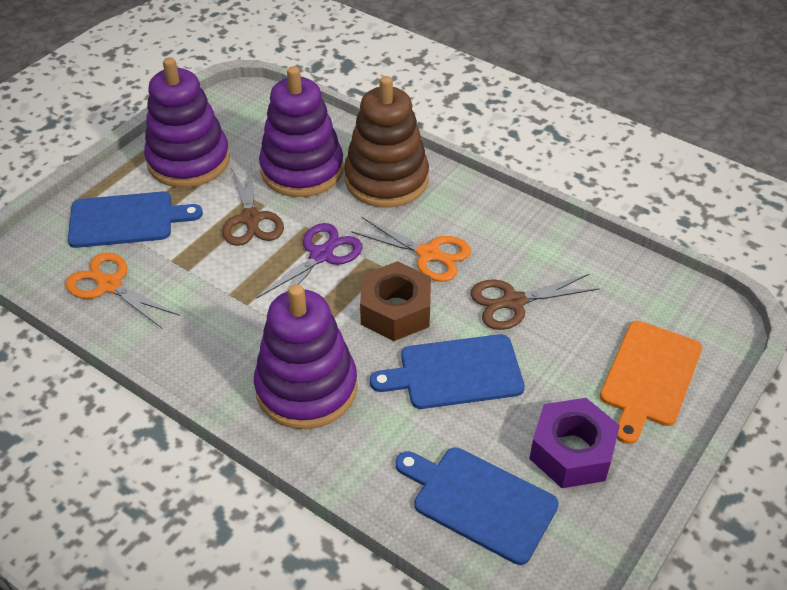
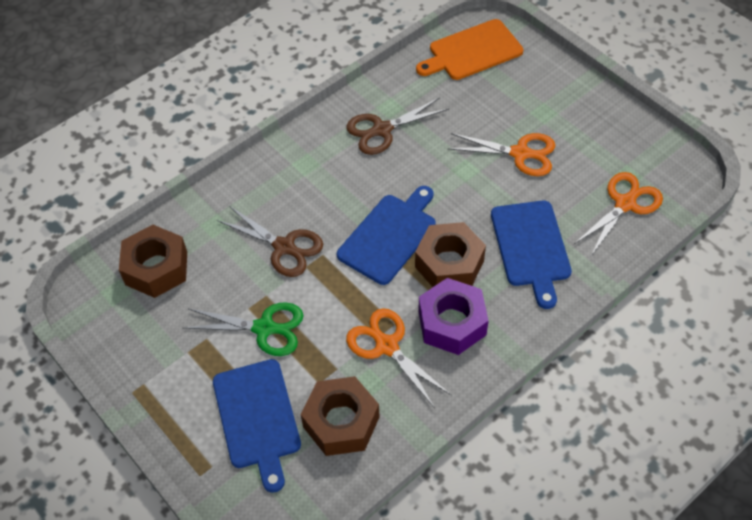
brown nut: [360,261,431,341] = 1 -> [119,225,187,298] [301,376,379,456] [415,222,486,287] = 3
brown stacking toy: [344,76,429,208] = 1 -> none = 0
green scissors: none = 0 -> [184,302,304,356] = 1
orange scissors: [66,252,180,329] [351,217,471,282] = 2 -> [346,308,452,408] [447,133,555,176] [574,172,663,256] = 3
purple scissors: [257,223,362,298] = 1 -> none = 0
purple stacking toy: [144,57,230,187] [254,284,358,429] [259,66,344,197] = 3 -> none = 0

